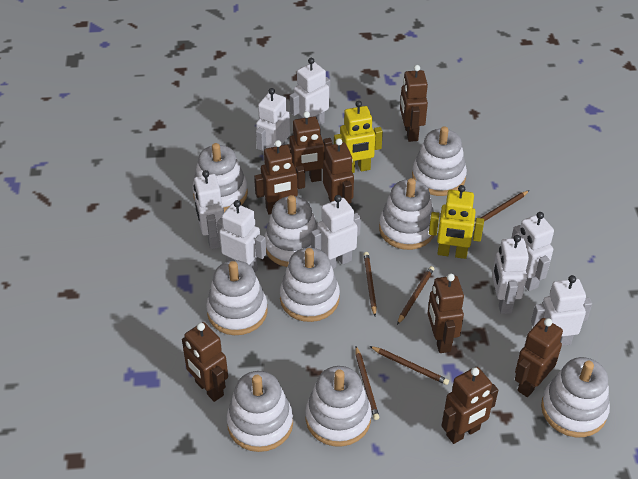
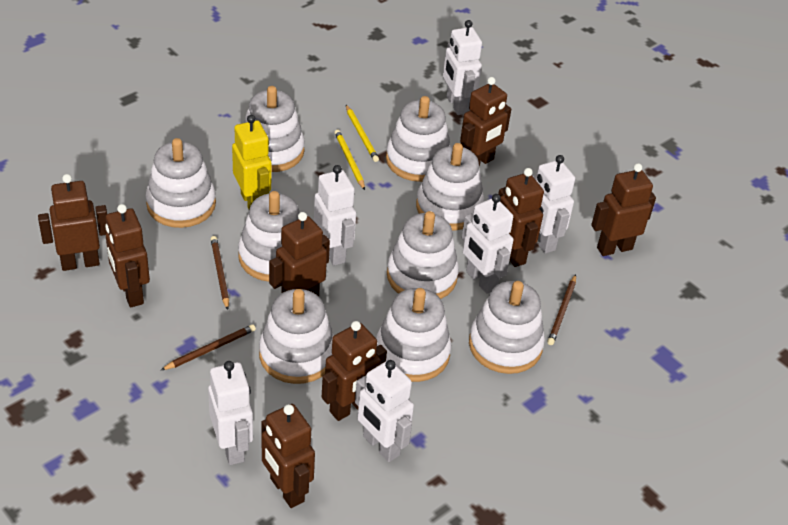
brown pencil: [355,346,379,420] [364,252,377,316] [370,346,449,385] [397,266,434,325] [474,191,529,226] = 5 -> [161,324,256,370] [211,236,229,310] [547,274,576,345] = 3
white robot: [194,170,224,249] [217,200,266,273] [256,88,290,163] [290,58,330,126] [311,195,361,269] [492,235,529,314] [512,212,554,291] [531,275,592,346] = 8 -> [208,361,253,465] [314,165,356,266] [355,360,414,462] [443,20,482,115] [462,194,513,294] [533,155,575,254] = 6
yellow pencil: none = 0 -> [334,130,365,190] [346,105,379,162] = 2
yellow robot: [334,101,383,173] [429,185,484,259] = 2 -> [232,115,271,209] = 1

